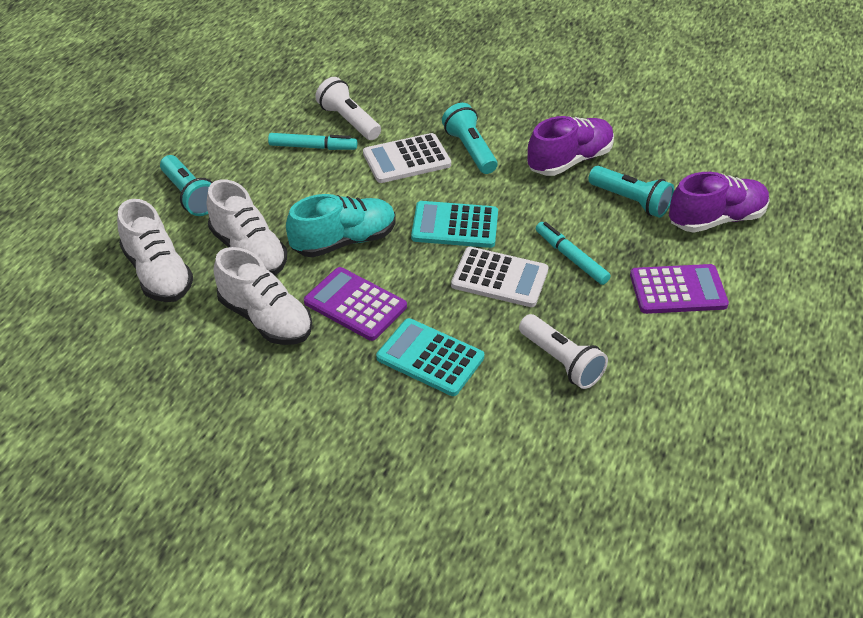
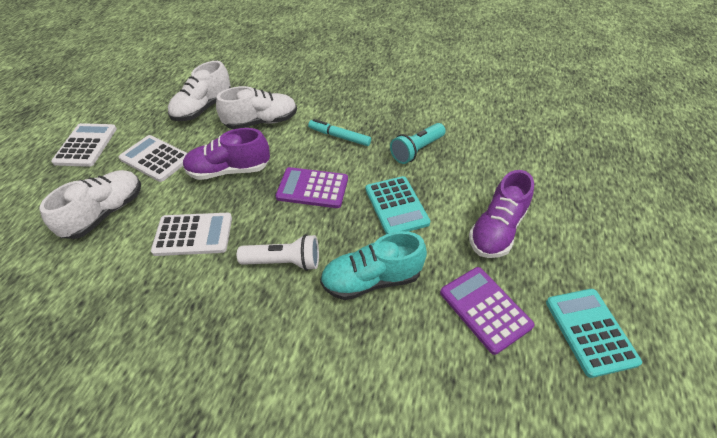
turquoise flashlight: [160,155,213,216] [442,103,498,174] [589,166,674,218] = 3 -> [390,123,446,164] = 1
turquoise marker: [268,133,357,150] [536,222,611,285] = 2 -> [308,119,371,146] = 1
white calculator: [363,133,451,183] [451,247,548,307] = 2 -> [51,123,117,167] [119,135,187,182] [151,213,232,256] = 3
white flashlight: [315,77,381,140] [519,314,608,389] = 2 -> [237,234,319,271] = 1

